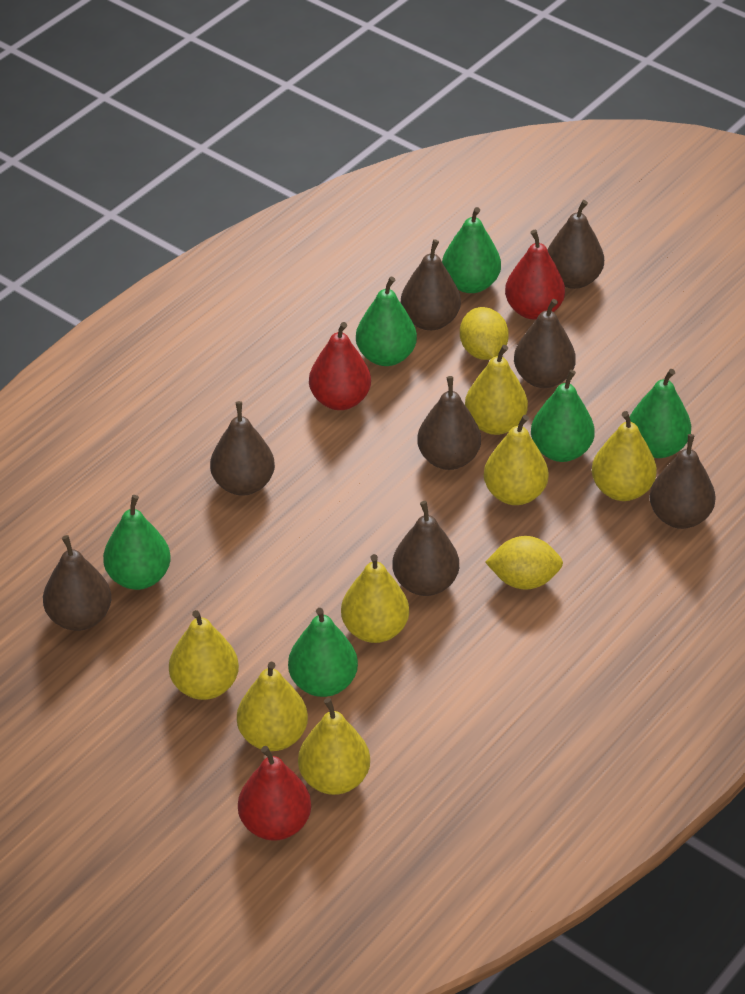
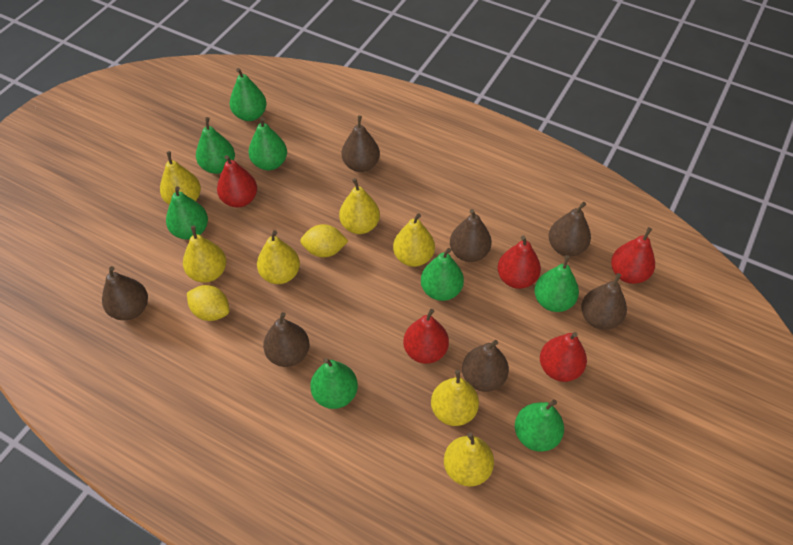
brown pear: [43,535,111,631] [210,401,275,496] [392,501,459,596] [401,239,461,330] [417,376,481,470] [514,299,576,388] [547,200,604,289] [649,434,716,529] = 8 -> [102,266,148,320] [263,312,309,367] [342,115,380,172] [450,209,492,262] [462,340,509,392] [549,202,591,256] [581,273,627,330] = 7
green pear: [103,495,171,590] [288,608,358,697] [356,276,417,366] [442,207,501,293] [531,370,595,462] [630,369,691,458] = 6 -> [166,186,208,240] [196,117,235,174] [230,68,267,121] [248,117,287,170] [310,358,358,409] [421,248,464,301] [515,400,564,452] [534,255,579,312] = 8
red pear: [238,746,311,841] [309,322,371,410] [505,230,565,320] = 3 -> [217,155,257,208] [403,309,449,364] [497,235,541,289] [540,332,587,382] [611,227,655,284] = 5

